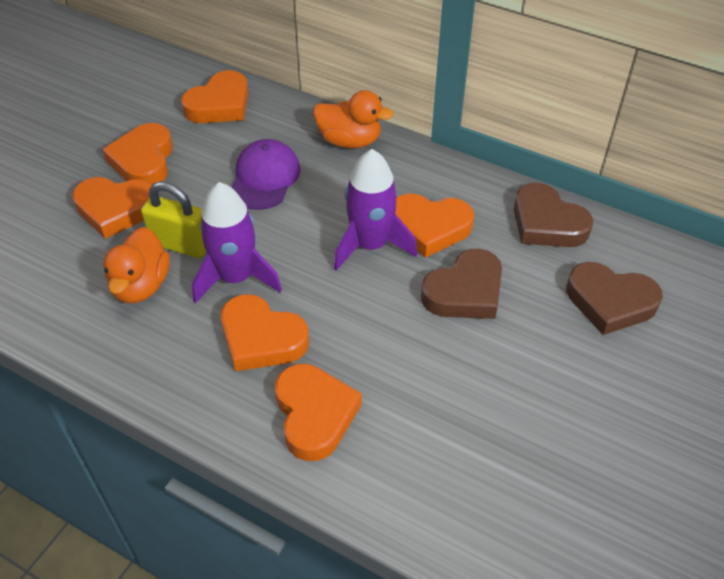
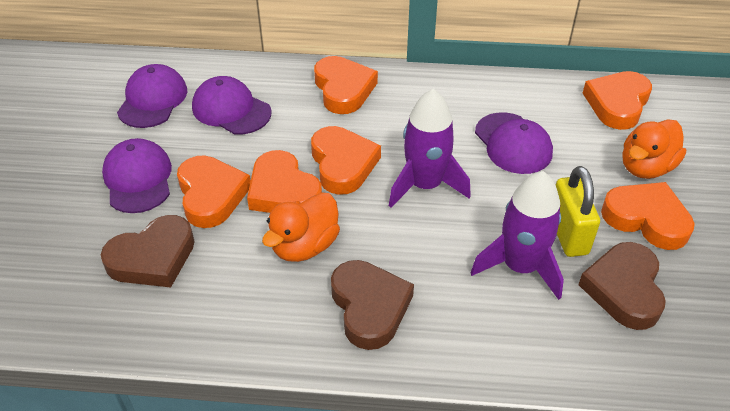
purple cap: [231,139,301,210] = 1 -> [102,138,172,213] [117,64,187,128] [192,76,271,135] [475,112,553,174] = 4

